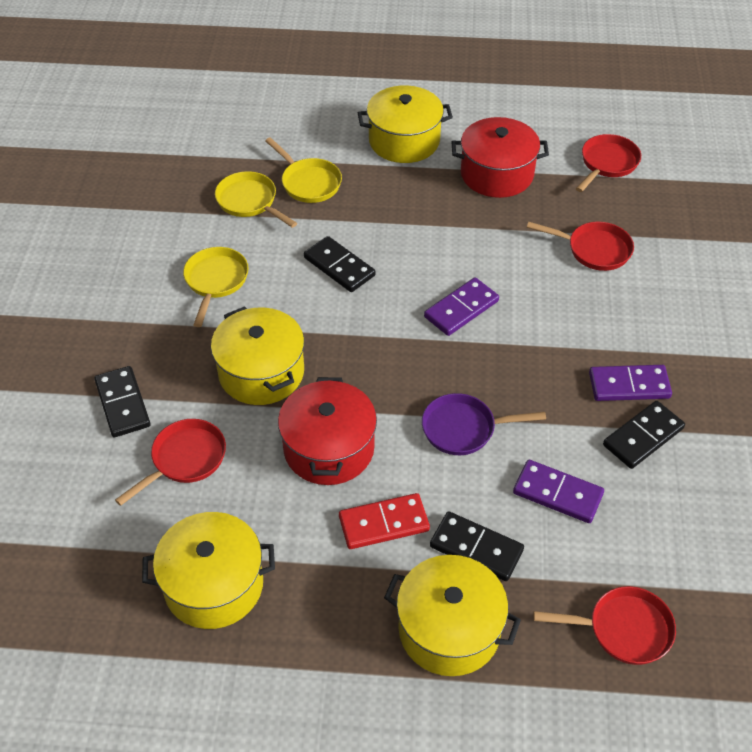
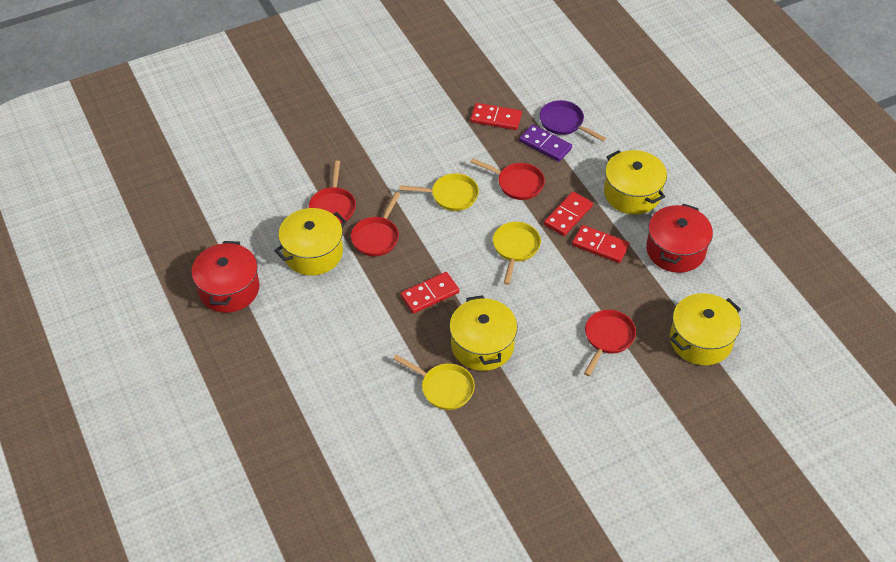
black domino: [94,366,151,437] [304,236,375,292] [430,511,524,581] [603,401,685,469] = 4 -> none = 0
purple domino: [424,277,499,336] [513,460,604,523] [589,365,672,401] = 3 -> [519,124,572,162] = 1
red domino: [339,493,430,549] = 1 -> [400,272,459,314] [470,103,522,130] [544,191,593,236] [572,225,630,263] = 4

